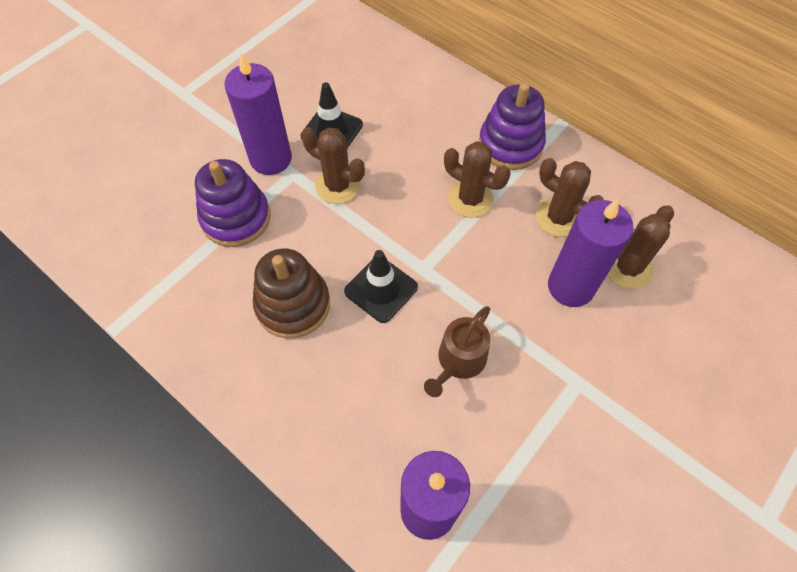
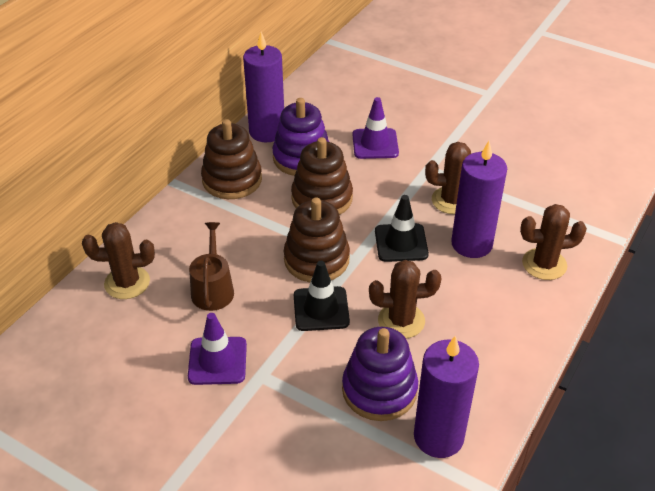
brown stacking toy: [253,248,330,339] = 1 -> [201,119,262,199] [284,198,350,283] [291,137,353,215] = 3
purple traffic cone: none = 0 -> [188,313,247,385] [352,97,399,159] = 2

